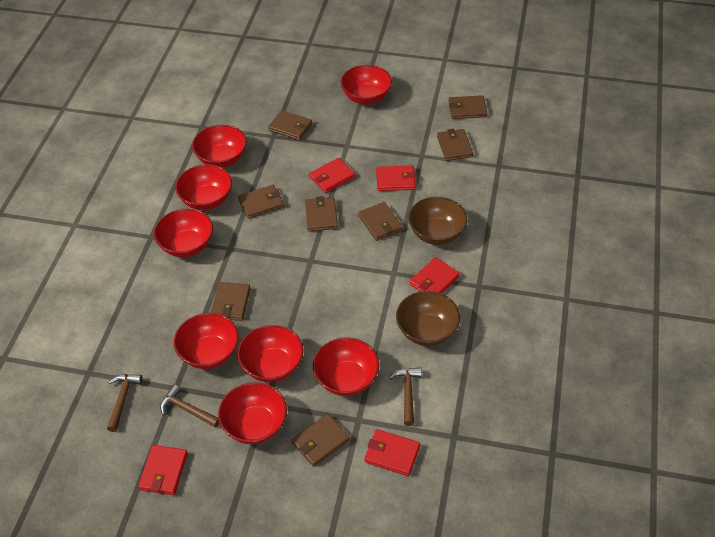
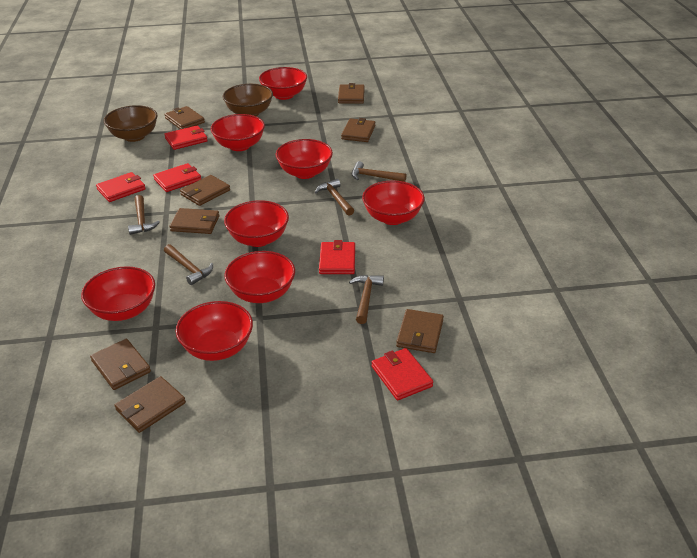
brown hammer: [107,374,143,432] [160,385,219,428] [389,368,422,426] = 3 -> [128,195,160,235] [164,244,213,285] [315,179,354,216] [349,275,384,324] [352,161,407,182] = 5

